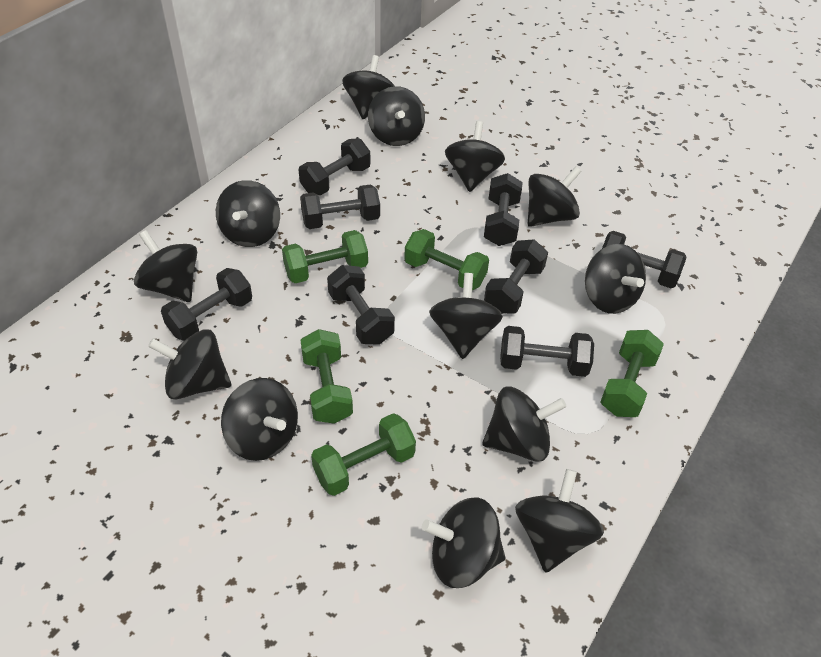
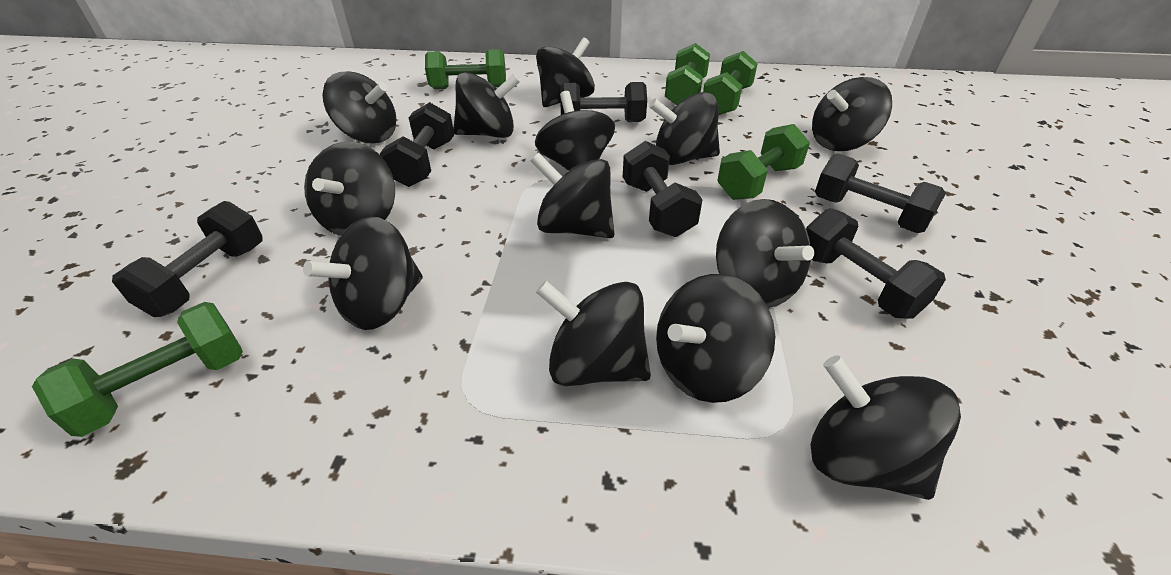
black dumbbell: [161,268,252,341] [299,138,370,195] [300,184,380,229] [327,265,395,344] [484,173,523,246] [484,239,548,314] [500,326,594,377] [602,231,687,288] = 8 -> [112,201,263,317] [380,102,454,187] [560,82,647,122] [623,141,703,237] [806,208,946,319] [815,153,946,233] = 6

